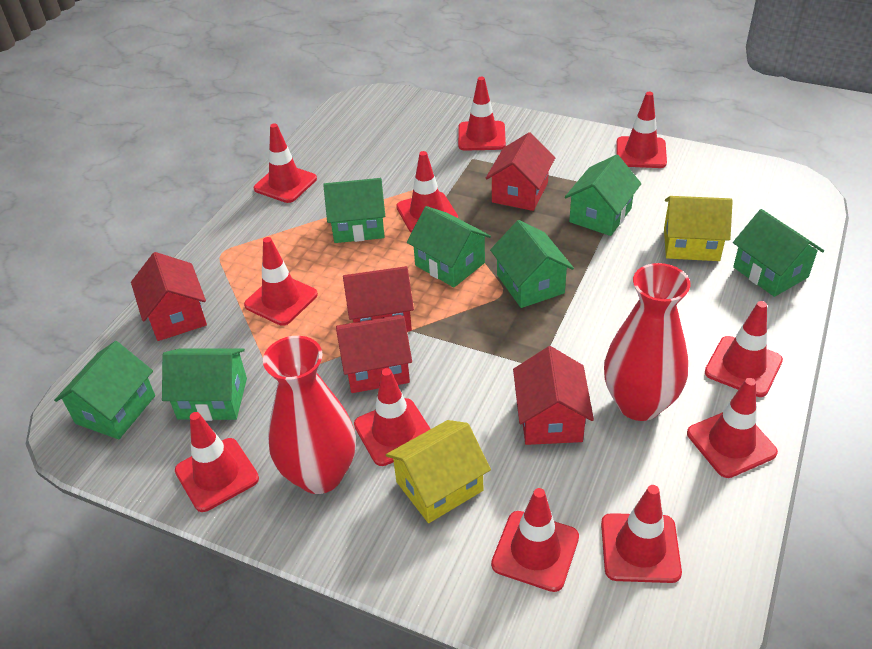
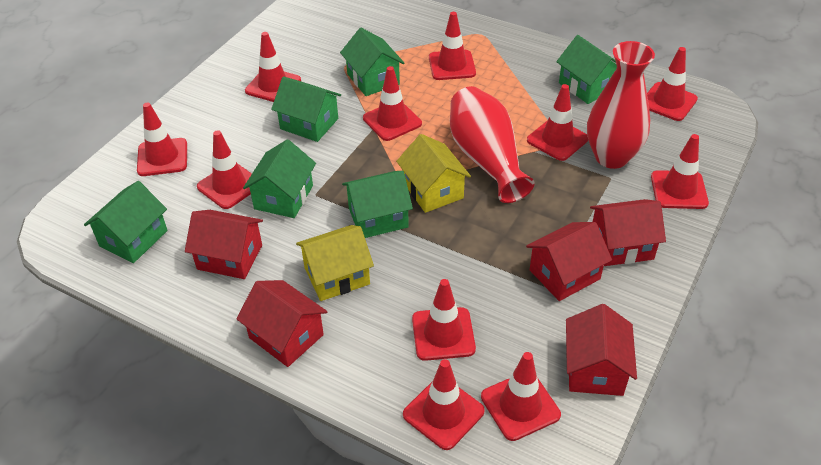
green house: [54,341,155,439] [162,348,247,421] [323,178,385,243] [407,206,491,287] [490,220,574,308] [565,154,642,236] [733,209,824,297] = 7 -> [84,181,168,263] [243,139,316,218] [271,76,341,142] [340,28,404,96] [342,171,413,238] [556,35,617,104] = 6

